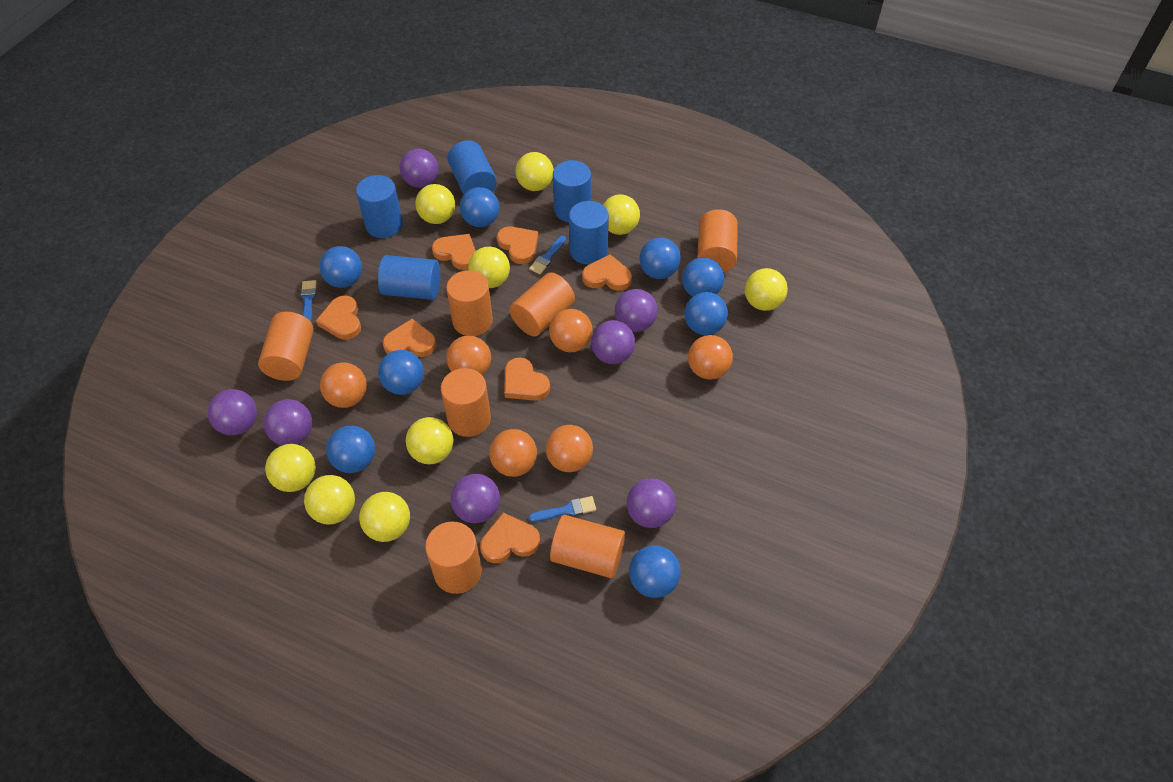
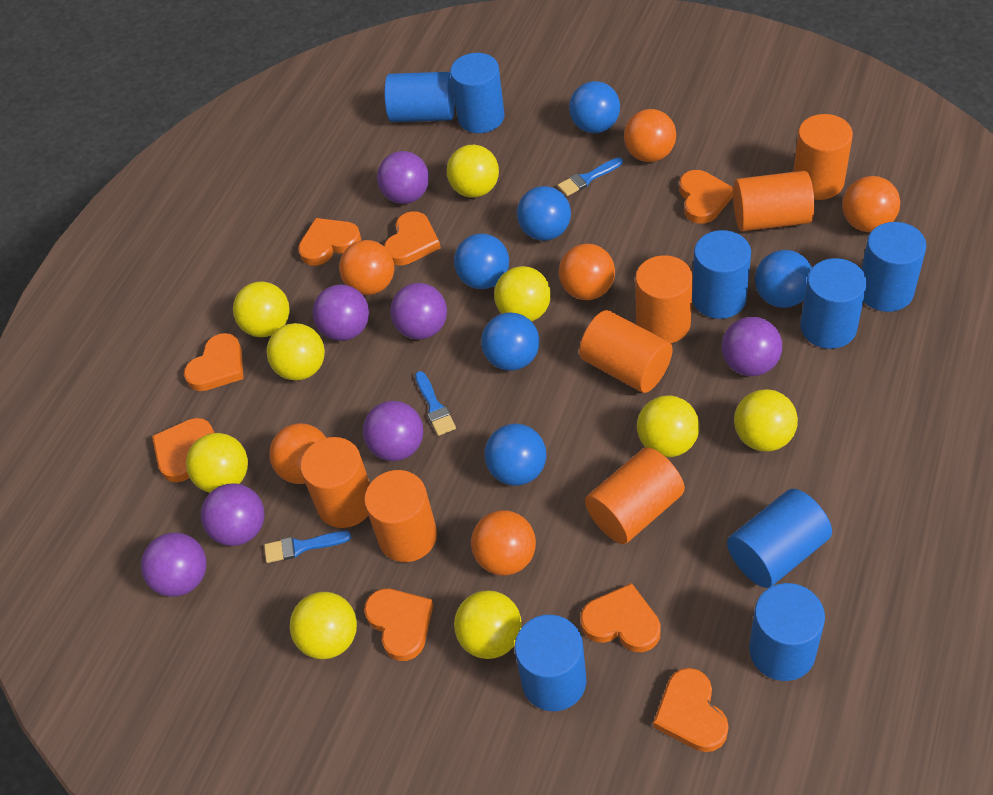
blue ball: [319,246,362,288] [326,426,375,473] [378,350,424,395] [460,187,500,227] [629,545,681,598] [639,238,681,279] [682,257,724,297] [684,292,728,335] = 8 -> [454,234,509,289] [481,312,539,371] [484,423,546,486] [517,186,571,241] [569,81,620,133] [755,250,812,308] = 6
blue cylinder: [356,175,403,238] [378,255,441,300] [447,140,497,194] [553,160,591,222] [569,201,609,265] = 5 -> [384,72,455,122] [450,53,505,133] [515,615,586,711] [692,230,751,319] [727,489,832,588] [749,583,825,681] [800,258,867,349] [862,222,926,312] = 8
orange heart: [316,296,361,340] [383,319,436,357] [432,234,476,270] [480,513,540,563] [497,227,538,264] [504,357,550,401] [582,254,632,291] = 7 -> [152,418,215,482] [184,333,244,391] [298,218,361,266] [364,589,433,661] [384,211,441,265] [580,583,661,652] [653,668,729,752] [679,170,733,224] = 8

